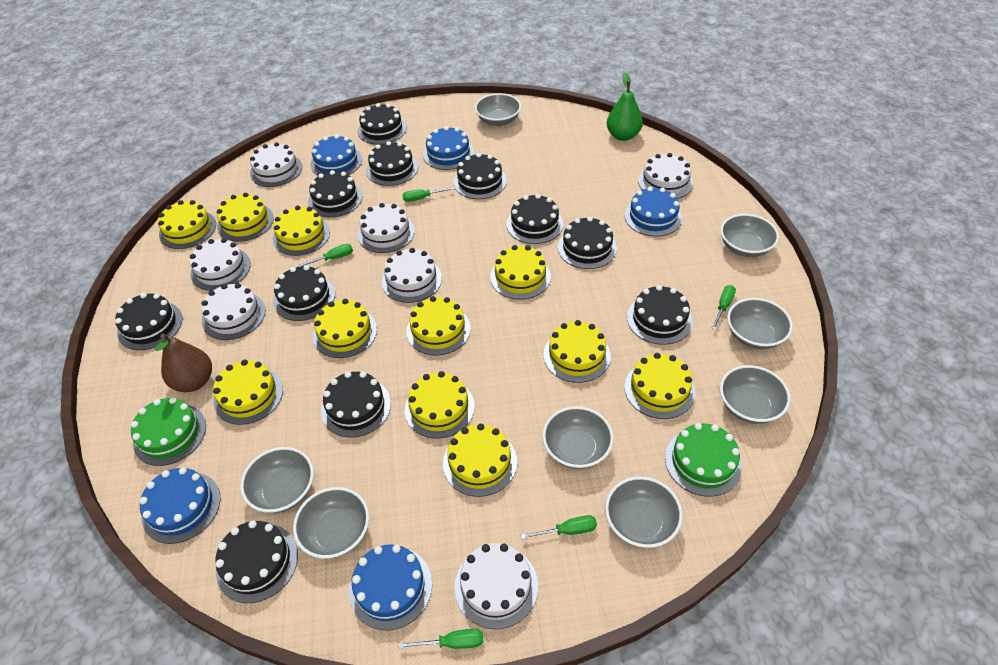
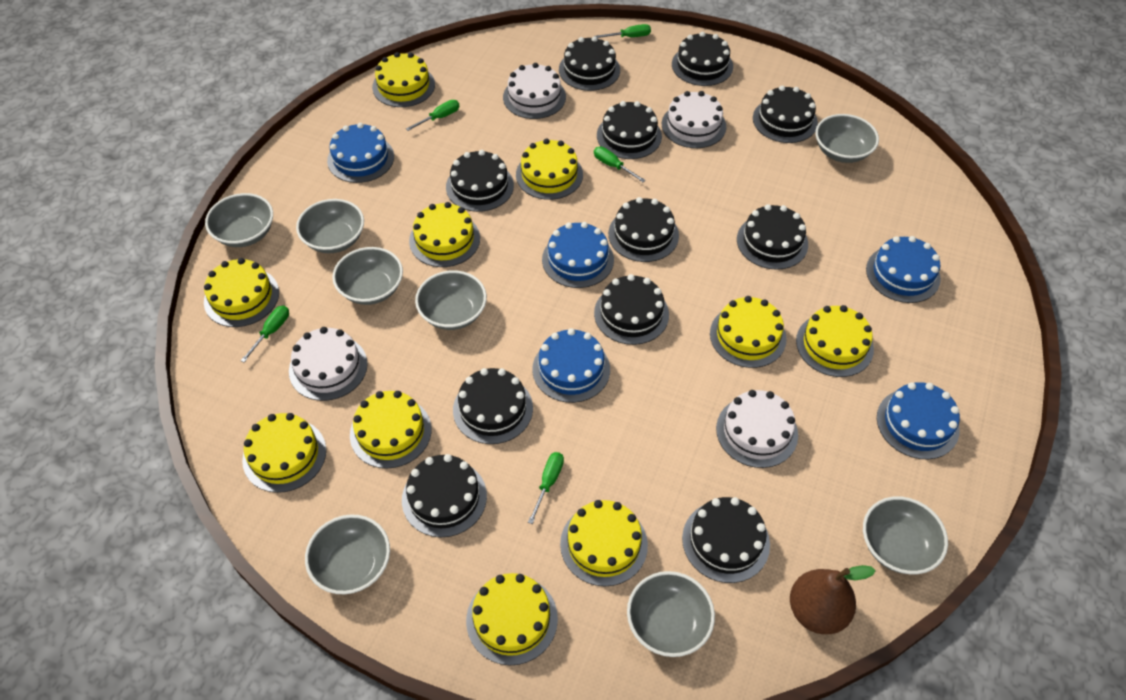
green cake: [131,397,206,466] [665,423,742,497] = 2 -> none = 0
green pear: [607,72,643,141] = 1 -> none = 0
white cake: [190,238,251,291] [201,283,266,340] [250,142,302,187] [358,203,415,253] [382,248,442,303] [455,543,538,629] [638,153,693,199] = 7 -> [289,327,368,401] [503,63,566,119] [662,91,726,148] [716,390,798,468] = 4
yellow cake: [158,200,216,249] [213,360,283,425] [217,193,274,242] [273,206,330,256] [313,299,377,358] [405,371,475,439] [406,296,471,356] [443,424,517,497] [490,245,551,299] [544,320,611,383] [624,353,695,419] = 11 -> [204,258,279,327] [242,413,326,493] [350,391,432,469] [372,52,435,107] [409,202,480,267] [466,573,558,665] [516,139,583,200] [560,500,648,586] [710,296,787,368] [796,305,874,377] = 10

